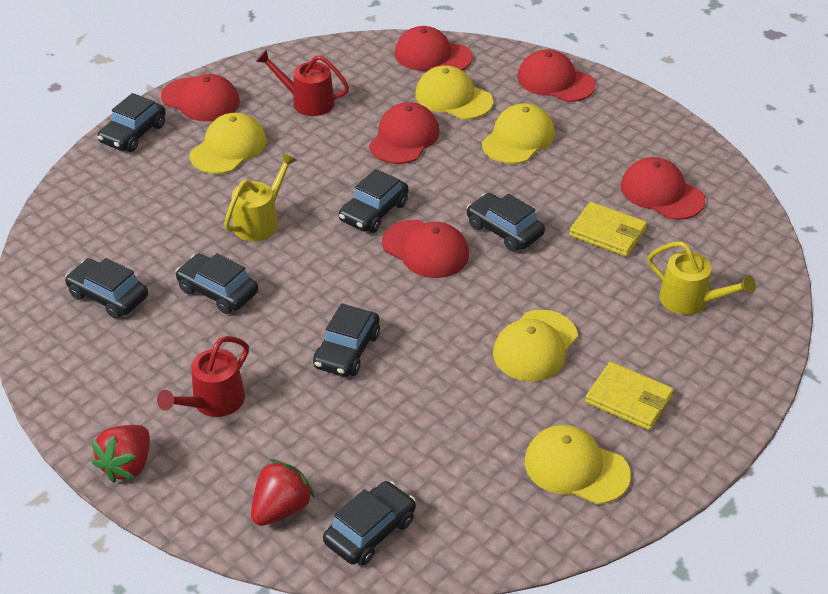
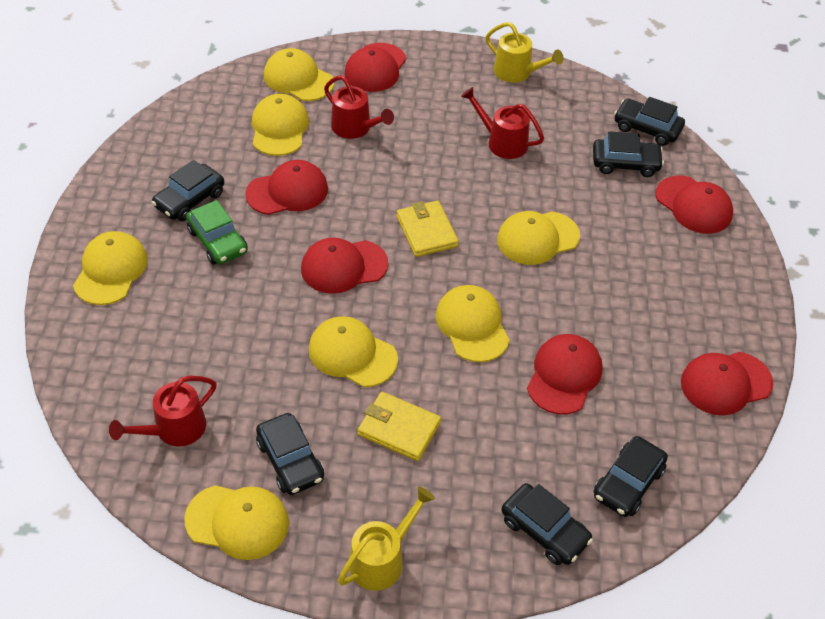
black car: [65,258,148,319] [98,93,166,152] [175,253,258,314] [313,303,380,377] [323,481,416,565] [339,169,408,233] [467,193,545,252] = 7 -> [152,160,224,221] [256,413,324,495] [502,483,593,565] [593,131,664,177] [594,436,668,517] [614,97,685,146] = 6
green car: none = 0 -> [186,200,248,264] = 1
red strawberry: [92,425,150,483] [251,459,315,526] = 2 -> none = 0
red watering can: [157,336,249,417] [256,50,349,116] = 2 -> [109,376,217,446] [324,76,394,139] [461,87,544,159] = 3
yellow cap: [190,113,266,174] [415,65,493,119] [482,103,555,164] [493,310,578,381] [525,425,631,505] = 5 -> [73,231,148,305] [184,485,289,560] [252,94,309,156] [264,48,334,101] [309,316,398,387] [436,285,510,362] [497,211,580,265] = 7

